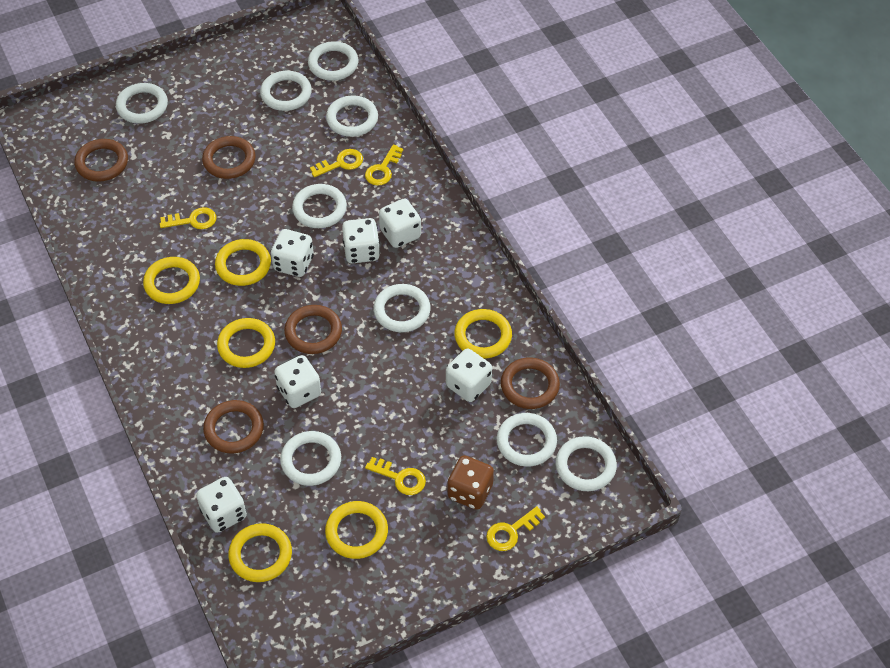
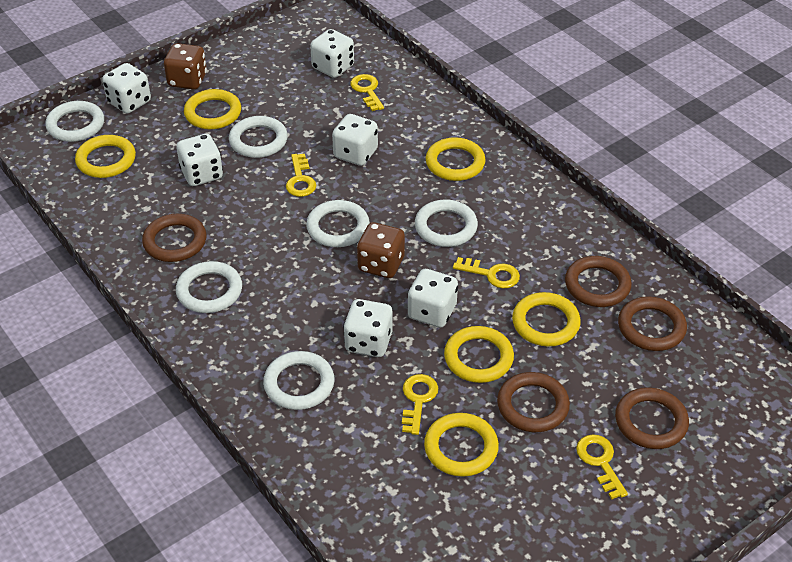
brown dice: [447,455,494,510] = 1 -> [164,43,207,89] [357,222,405,278] = 2
white ring: [116,83,168,124] [260,71,312,111] [280,431,341,486] [292,184,347,228] [308,41,358,81] [326,96,378,137] [373,284,431,332] [497,413,557,467] [556,436,617,491] = 9 -> [45,101,104,142] [176,261,242,313] [229,116,288,158] [263,351,335,410] [306,200,370,247] [415,199,478,247] = 6

